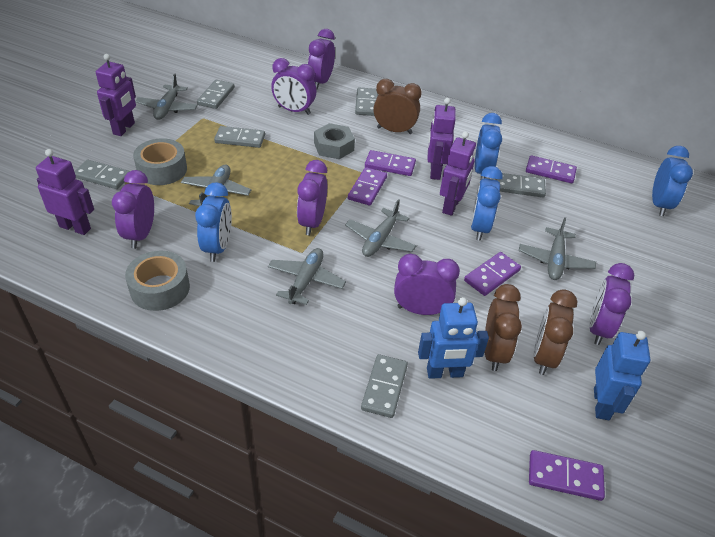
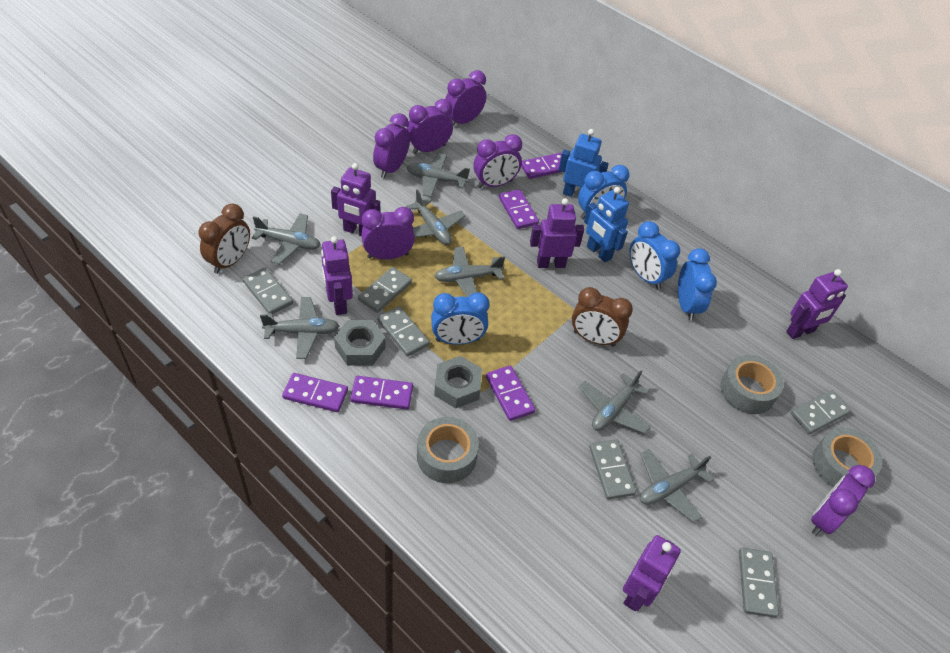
brown clock: [373,79,422,134] [484,284,522,371] [534,289,577,375] = 3 -> [199,204,250,274] [572,287,633,347] = 2
grey nut: [314,123,355,159] = 1 -> [334,320,386,366] [434,356,482,408] = 2
grey plane: [135,74,198,120] [181,165,251,206] [268,248,346,305] [345,199,417,257] [519,217,596,280] = 5 -> [252,213,321,265] [260,297,339,359] [406,189,465,245] [407,153,470,197] [434,247,505,297] [579,370,651,434] [640,449,714,523] = 7
grey tape: [125,251,190,311] [133,138,187,185] = 2 -> [417,417,479,483] [720,355,784,414] [812,428,882,487] = 3
purple robot: [36,149,94,235] [96,54,136,136] [427,98,456,180] [440,131,476,216] = 4 -> [321,236,353,315] [331,163,380,236] [530,198,584,268] [623,535,681,611] [786,269,848,339] = 5

